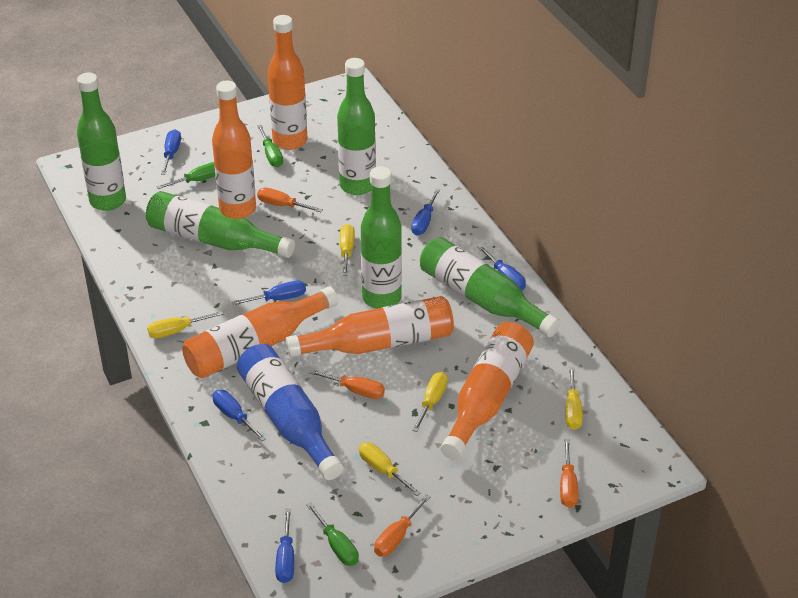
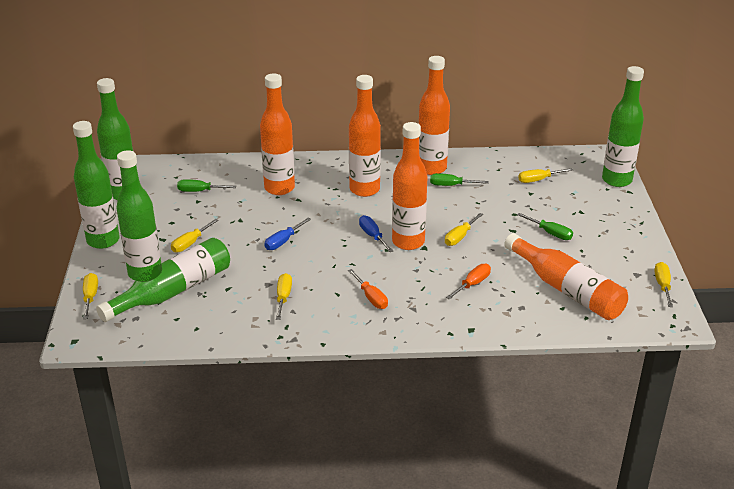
blue bottle: [237,344,343,480] = 1 -> none = 0
blue screwdriver: [161,129,181,175] [213,390,266,441] [232,280,306,305] [275,509,294,583] [411,188,440,235] [477,245,526,290] = 6 -> [264,218,311,250] [359,215,393,252] = 2
orange screwdriver: [257,188,323,212] [309,369,385,399] [374,495,430,557] [560,439,578,508] = 4 -> [348,269,388,309] [446,264,491,300] = 2
yellow screwdriver: [147,311,223,338] [340,224,355,276] [359,442,421,496] [412,372,448,432] [565,367,583,430] = 5 -> [83,273,98,319] [171,219,219,253] [276,273,292,320] [445,213,483,246] [518,168,573,183] [654,262,673,307] = 6

